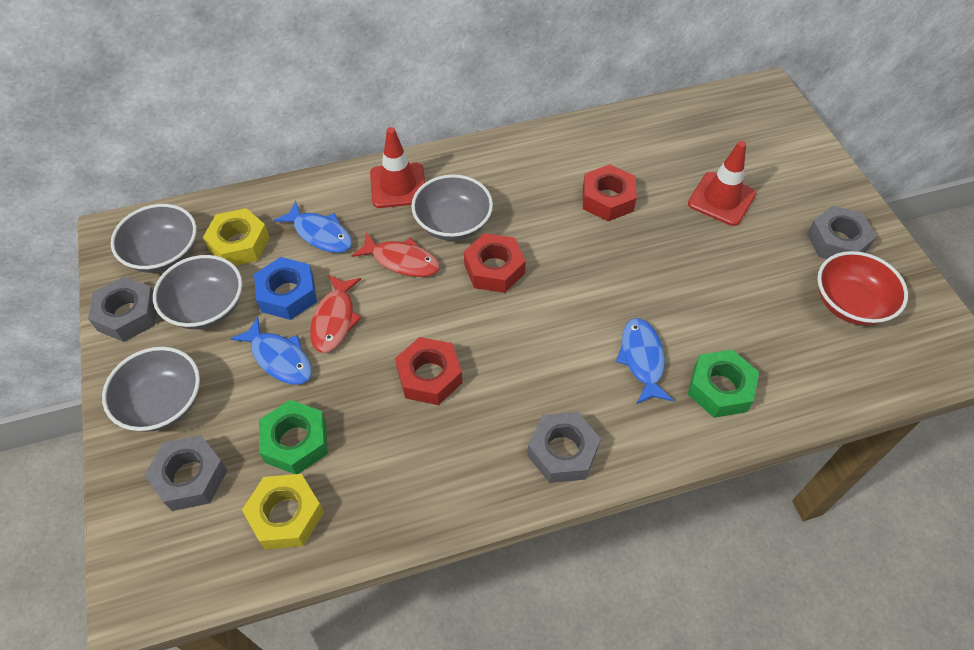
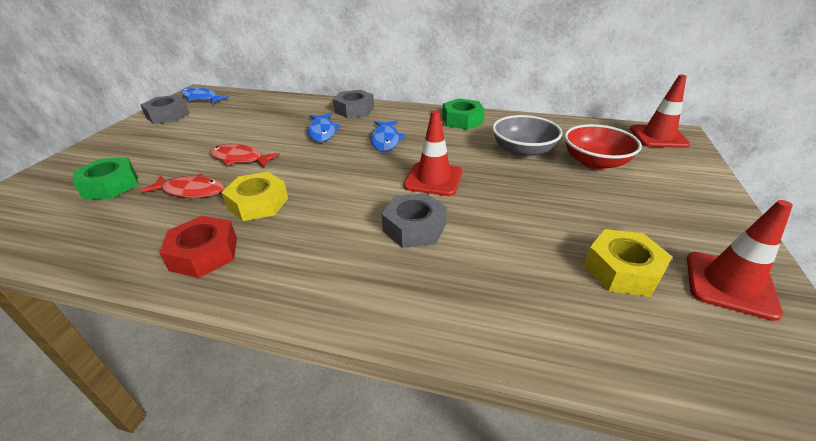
blue nut: [254,257,317,320] = 1 -> none = 0
grey bowl: [102,347,200,432] [111,204,197,273] [153,255,242,329] [411,174,493,241] = 4 -> [492,115,562,158] = 1
grey nut: [88,276,157,342] [144,435,228,511] [527,412,601,483] [807,205,877,259] = 4 -> [141,95,190,124] [333,90,374,118] [381,193,447,248] = 3
red nut: [395,337,462,405] [464,233,526,293] [583,164,637,221] = 3 -> [159,216,237,278] = 1
red traffic cone: [370,127,425,208] [688,141,756,226] = 2 -> [404,111,463,196] [630,75,691,148] [687,200,793,321] = 3

